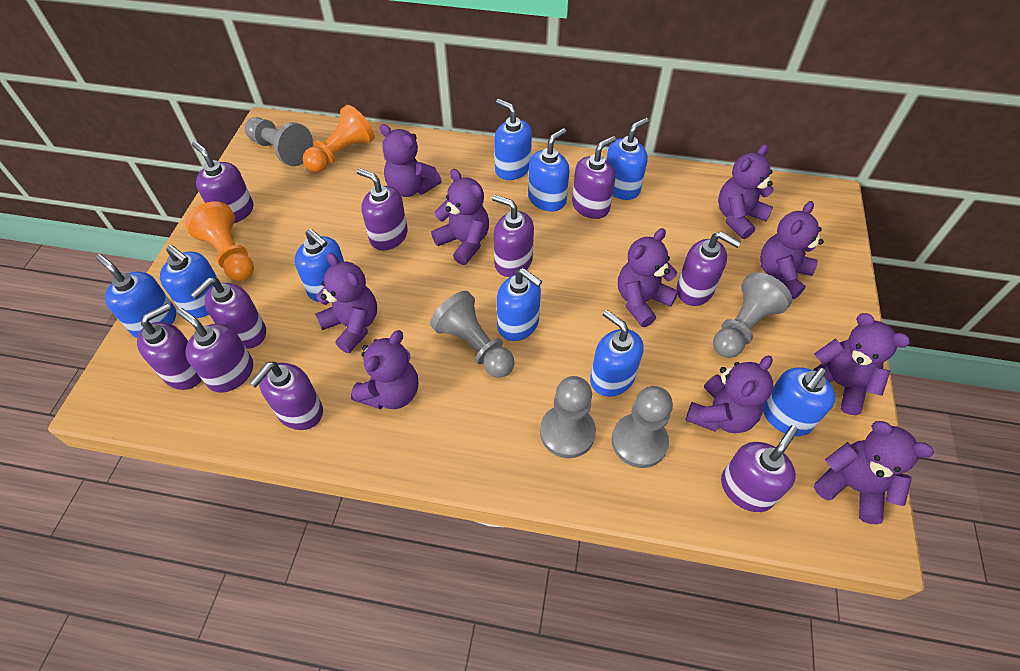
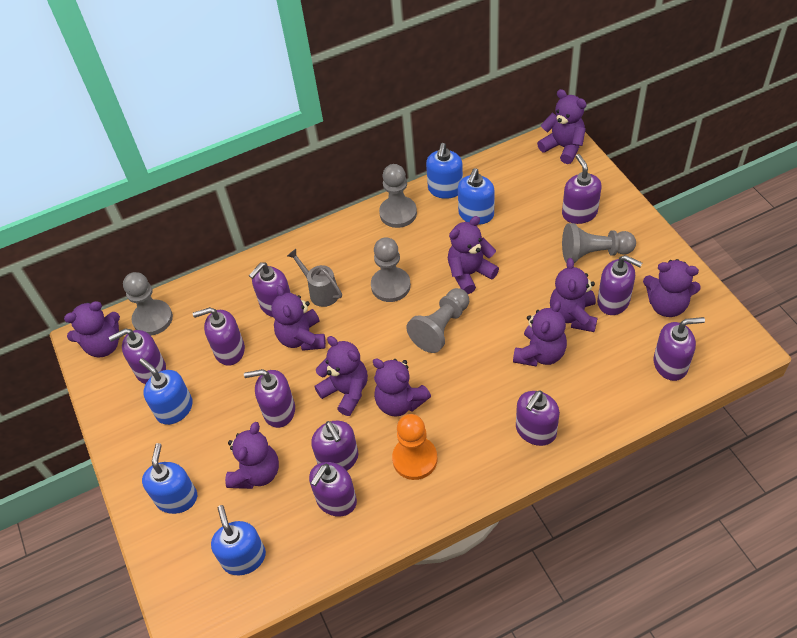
blue soap dispenser: [96,254,176,338] [160,245,221,318] [294,229,344,302] [494,99,532,180] [497,268,542,341] [528,128,569,211] [590,310,644,397] [606,118,649,200] [763,367,835,436] = 9 -> [139,358,193,425] [142,443,197,514] [211,505,266,575] [426,143,463,199] [458,168,495,225] = 5
grey watering can: none = 0 -> [287,249,342,307] = 1
orange pawn: [185,201,254,281] [303,105,375,172] = 2 -> [392,414,437,480] = 1

